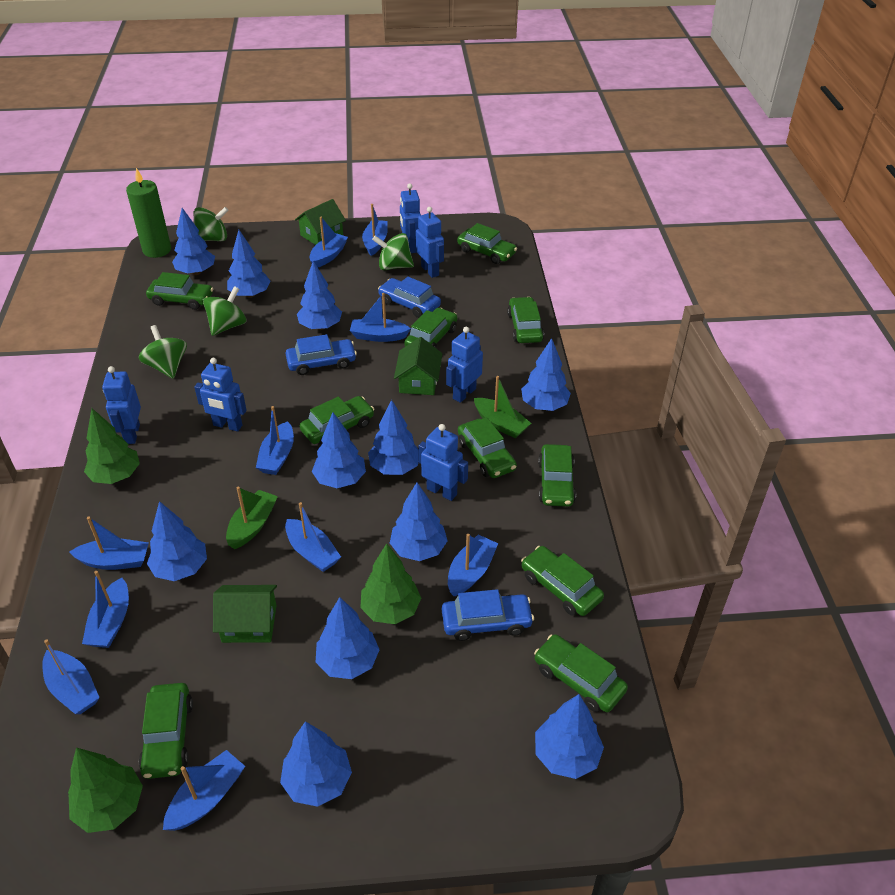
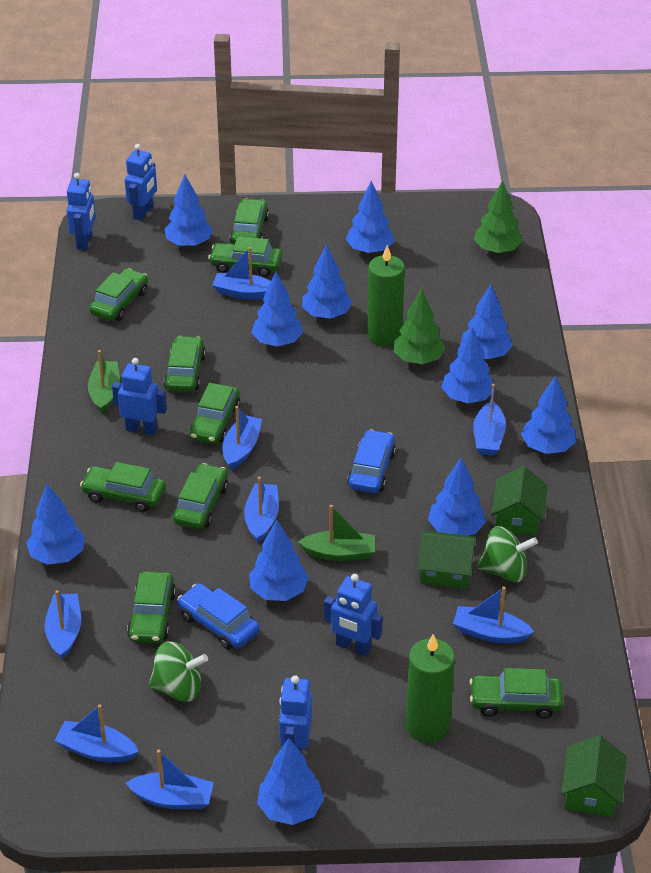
blue boat: [42,639,100,714] [70,517,149,570] [82,571,129,648] [163,750,245,831] [256,406,294,475] [285,502,341,572] [309,217,348,267] [350,293,411,342] [362,204,388,256] [448,534,498,596] = 10 -> [45,590,81,660] [54,704,139,762] [126,750,214,809] [212,247,271,300] [223,406,262,470] [244,477,279,543] [453,586,534,643] [473,384,506,456] = 8
blue car: [285,334,357,375] [378,277,441,318] [442,589,534,641] = 3 -> [177,583,260,649] [347,429,396,493] = 2
blue robot: [102,366,141,444] [194,358,247,432] [400,183,421,253] [416,207,444,278] [419,424,468,501] [446,327,483,403] = 6 -> [67,173,96,250] [112,358,167,435] [125,144,157,221] [279,675,312,753] [324,574,383,656] = 5
green candle: [126,168,171,258] = 1 -> [367,245,405,346] [406,634,455,743] = 2
green car: [139,683,193,779] [146,272,213,310] [300,396,374,445] [404,308,458,348] [457,223,517,264] [458,417,517,478] [507,297,544,343] [521,546,604,616] [534,634,628,712] [538,444,576,507] = 10 -> [80,462,166,512] [89,268,148,321] [127,571,176,643] [164,336,206,392] [173,463,228,530] [189,383,240,444] [208,236,282,277] [230,198,269,244] [470,668,563,719] = 9
green spinning top: [139,325,187,379] [194,207,229,241] [203,286,246,336] [372,233,414,270] = 4 -> [149,642,208,702] [477,526,538,582] = 2
green tree: [68,748,143,833] [84,408,140,484] [360,543,421,624] = 3 -> [394,289,445,364] [474,181,523,254] = 2

